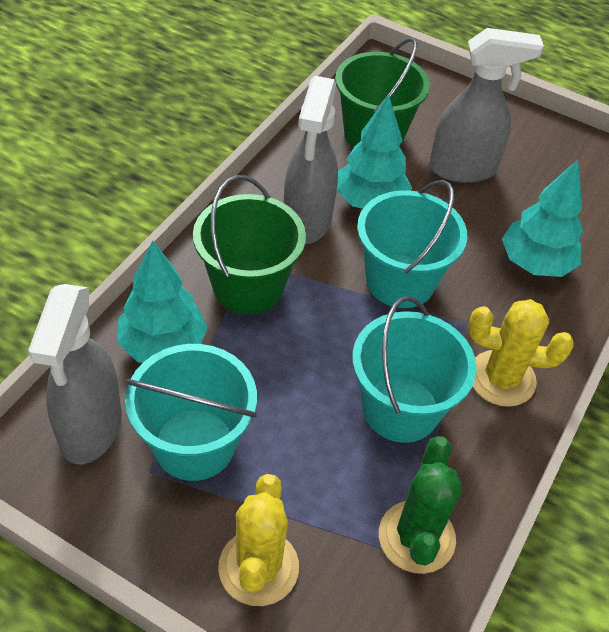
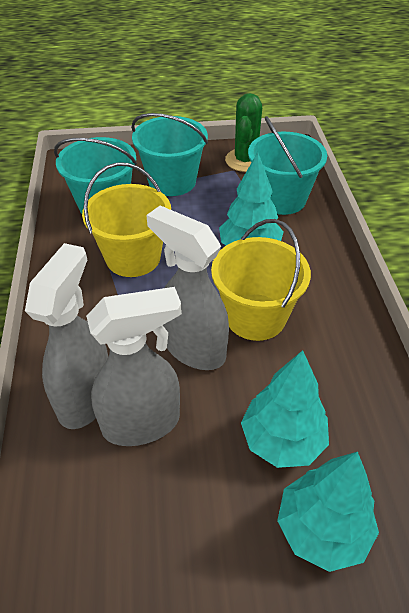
green bucket: [193,175,306,314] [335,38,430,147] = 2 -> none = 0
yellow bucket: none = 0 -> [82,162,171,277] [211,219,311,341] = 2
yellow cactus: [218,474,299,606] [468,299,574,407] = 2 -> none = 0

